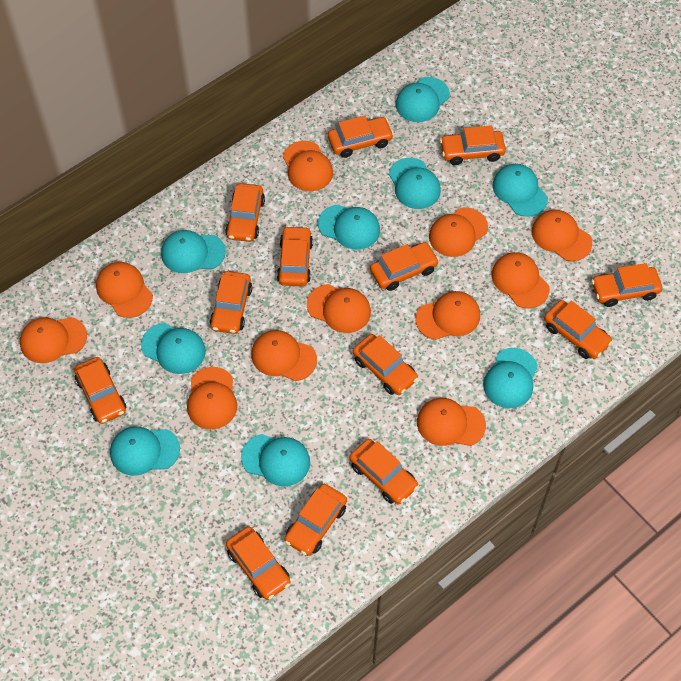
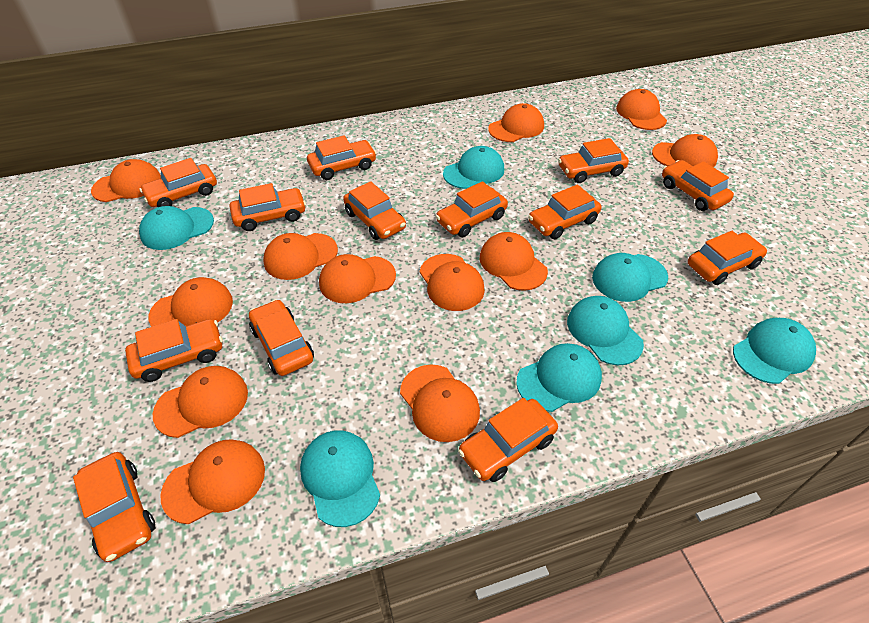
orange cap: [20,317,87,363] [96,262,153,318] [187,367,237,430] [251,330,317,381] [283,141,333,191] [307,284,371,333] [415,291,480,340] [417,398,486,446] [429,207,488,257] [491,252,550,308] [532,210,592,261] = 11 -> [91,159,161,202] [148,277,233,327] [153,366,248,438] [160,439,265,524] [263,233,338,280] [319,254,396,303] [400,365,480,442] [420,254,485,311] [480,232,548,291] [488,103,544,142] [616,89,667,130] [652,134,718,167] = 12
turquoise cap: [110,427,180,476] [141,323,206,374] [161,230,226,273] [241,434,310,486] [318,205,380,250] [389,158,441,209] [396,77,450,122] [483,348,538,408] [492,164,548,217] = 9 -> [139,206,214,250] [300,430,380,527] [443,146,504,189] [516,343,602,412] [567,296,644,365] [592,253,668,302] [733,318,816,384] = 7

